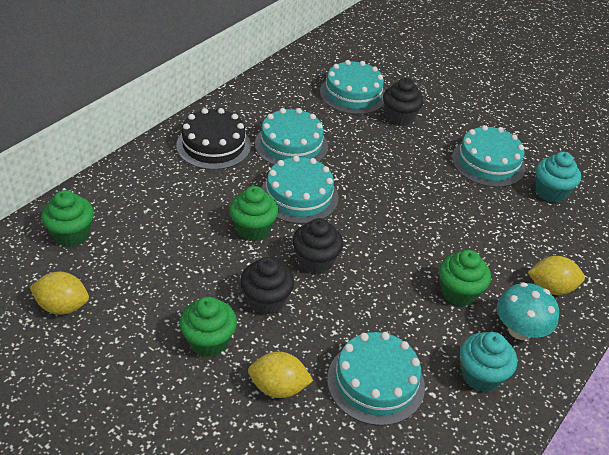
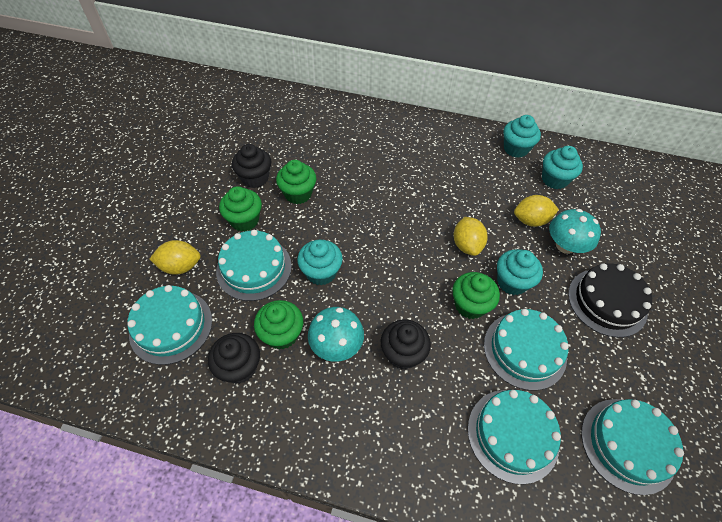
turquoise cupcake: [460,332,517,392] [536,152,581,203] = 2 -> [297,240,343,285] [497,249,543,295] [503,115,541,158] [542,146,583,189] = 4
turquoise mushroom: [497,282,559,340] = 1 -> [308,307,364,362] [549,209,601,254] = 2

